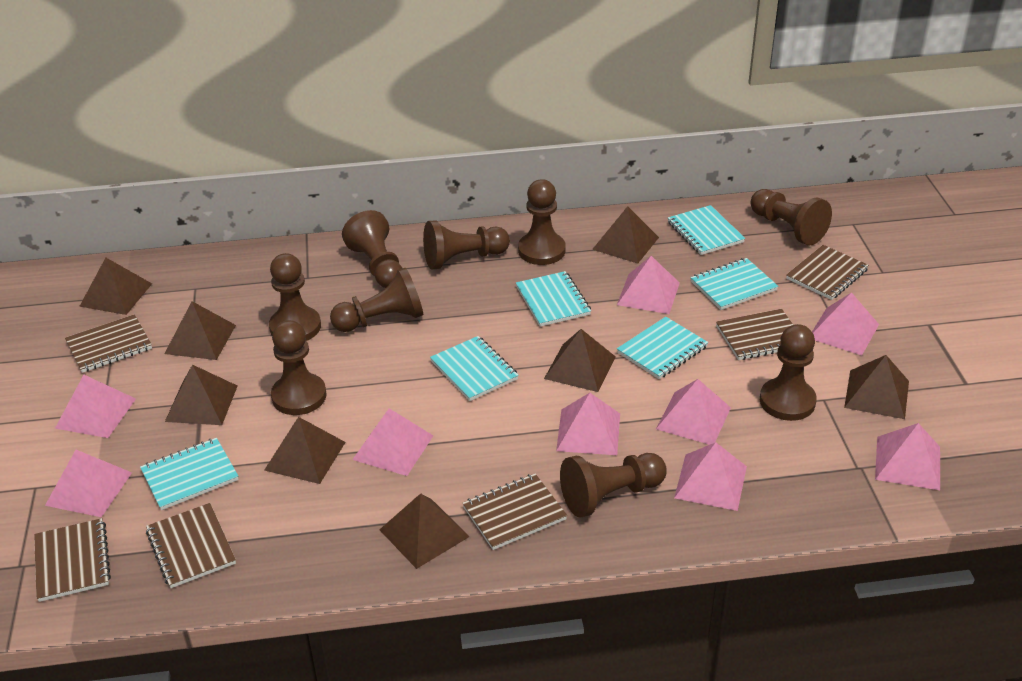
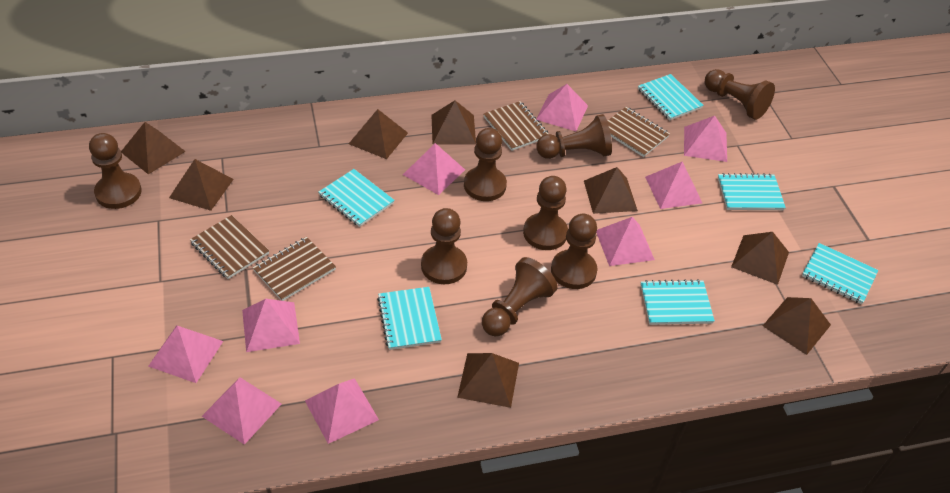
brown notebook: [34,518,111,602] [65,314,152,373] [146,503,236,588] [462,474,567,550] [716,309,793,360] [786,245,869,300] = 6 -> [190,215,269,279] [253,237,336,301] [484,101,548,151] [607,107,670,157] = 4
brown pawn: [269,253,321,341] [271,320,327,415] [330,268,423,332] [342,210,403,288] [423,220,510,270] [518,179,566,265] [560,453,666,518] [751,189,832,245] [760,324,817,421] = 9 -> [89,133,142,209] [421,208,467,284] [464,128,507,201] [482,257,558,337] [523,176,568,250] [536,114,612,159] [551,214,597,289] [705,69,775,120] = 8

